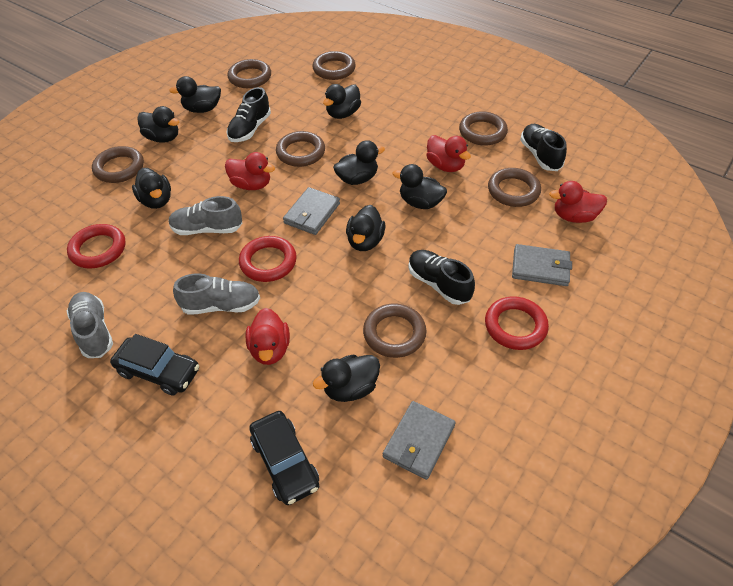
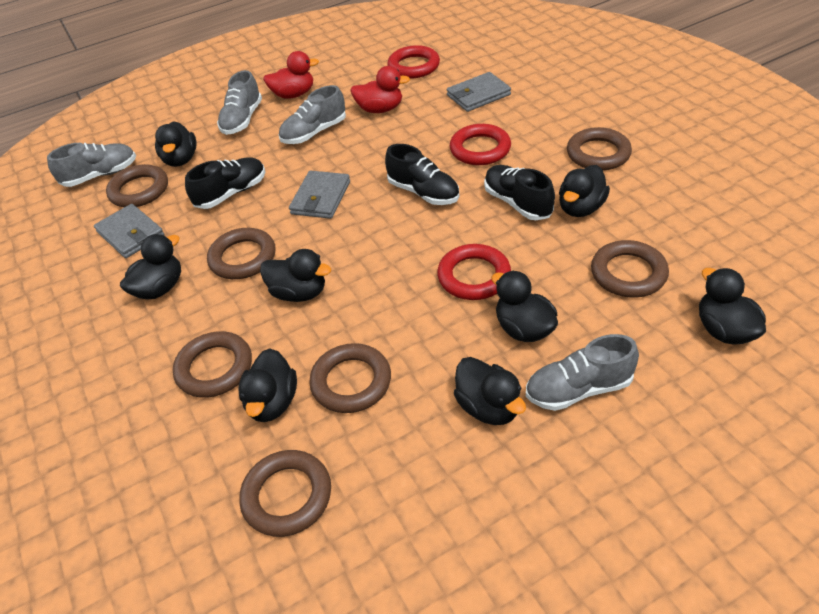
black car: [110,334,199,396] [249,411,319,505] = 2 -> none = 0
grey shoe: [67,292,113,358] [168,196,242,235] [173,273,260,315] = 3 -> [47,143,136,187] [217,70,262,135] [279,85,346,144] [526,334,639,411] = 4
red duck: [225,152,275,190] [245,308,290,365] [426,135,471,172] [549,181,607,223] = 4 -> [263,51,319,99] [350,66,410,113] = 2

